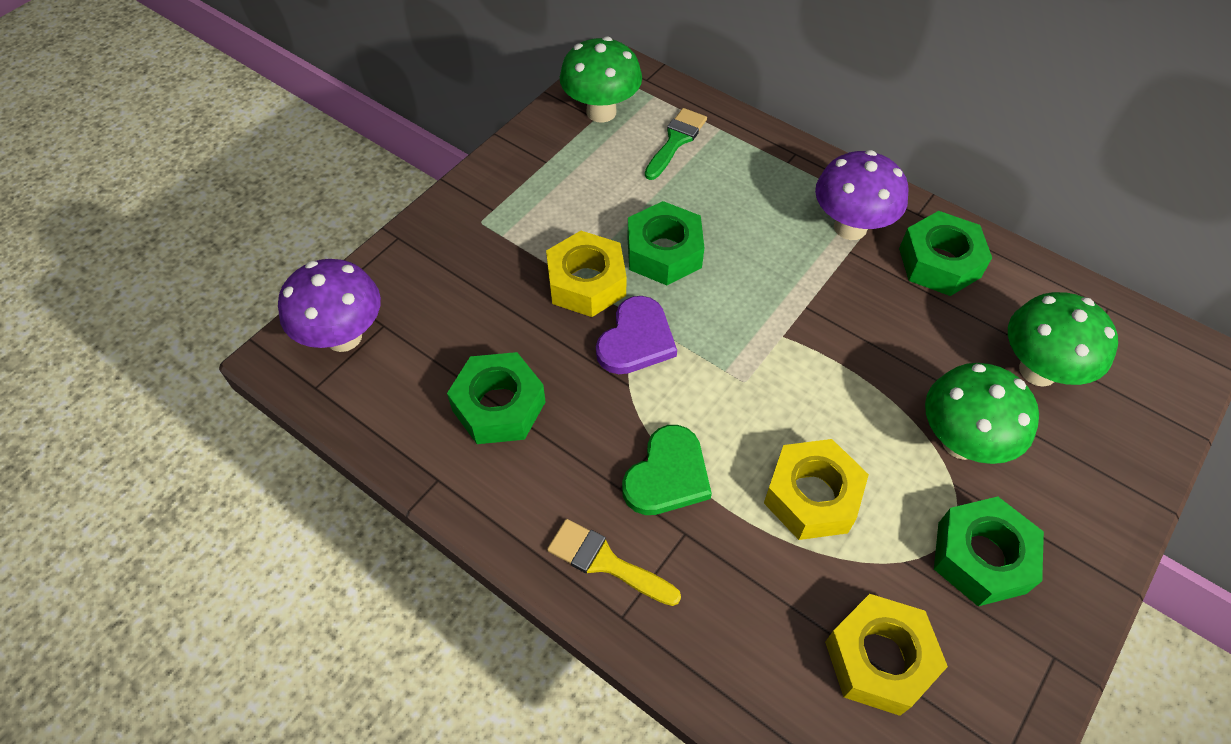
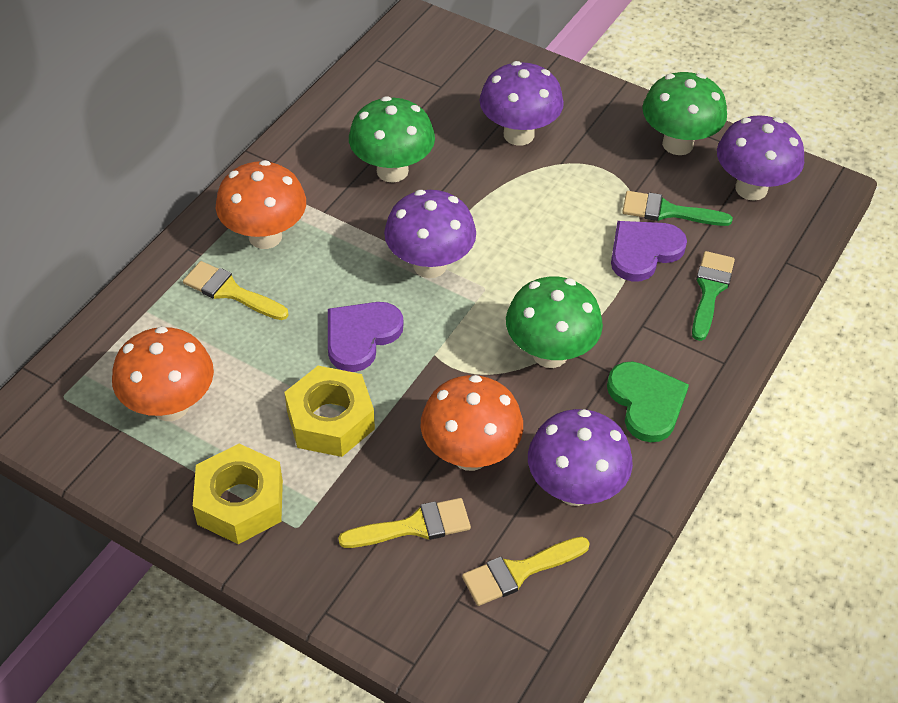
green brush: [645,108,707,180] = 1 -> [622,191,733,226] [692,251,735,341] = 2
green nut: [447,352,546,444] [628,201,704,285] [899,211,992,296] [934,497,1044,606] = 4 -> none = 0
orange mushroom: none = 0 -> [112,326,214,421] [216,160,306,249] [421,375,523,471] = 3
purple heart: [596,296,677,374] = 1 -> [328,302,403,372] [611,221,687,282] = 2
purple mushroom: [278,259,381,352] [815,150,909,240] = 2 -> [384,190,476,278] [479,61,564,145] [528,409,633,506] [717,115,804,201] = 4
yellow brush: [547,519,681,606] = 1 -> [183,261,289,320] [338,498,471,548] [462,537,590,606] = 3
yellow nut: [546,231,627,317] [764,439,869,540] [825,594,948,716] = 3 -> [193,444,283,544] [284,366,375,457] = 2

